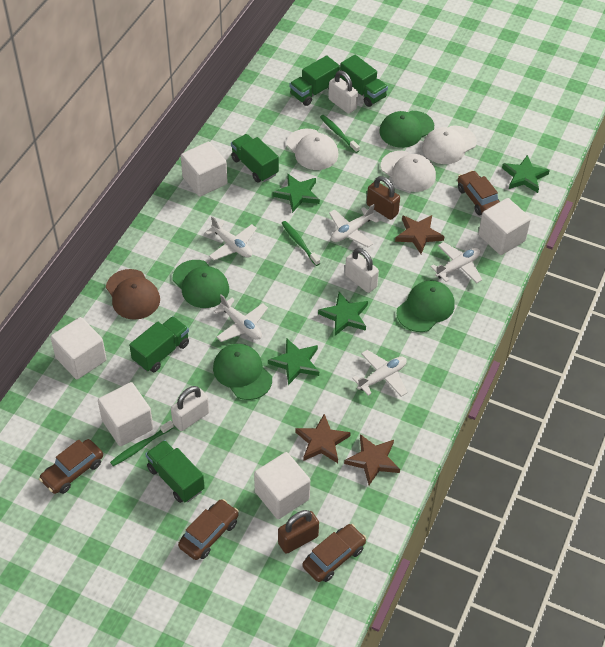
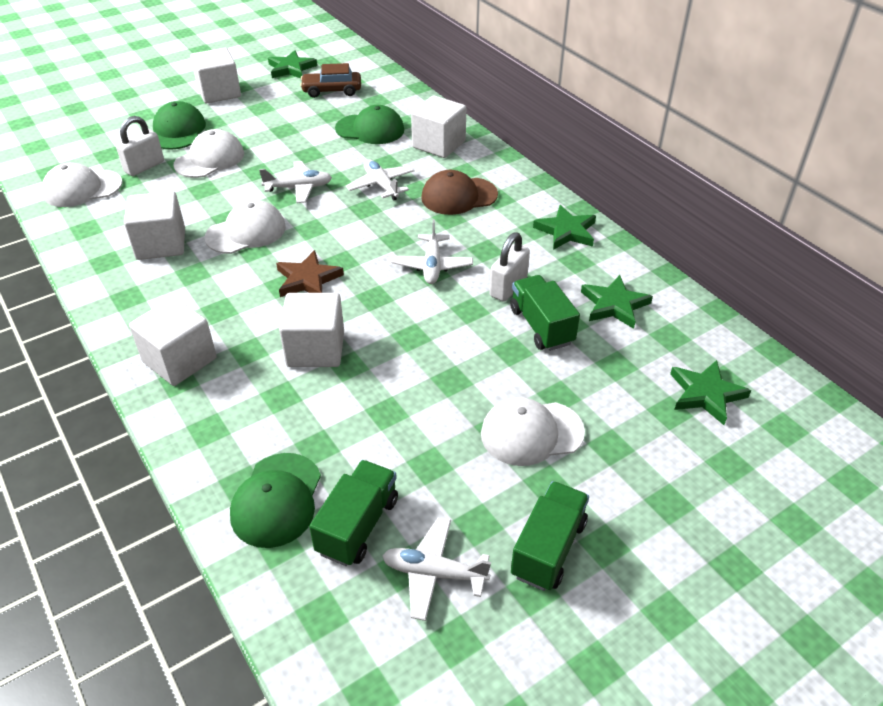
brown car: [39,439,103,494] [178,499,239,560] [303,524,367,582] [457,170,500,215] = 4 -> [300,63,361,98] = 1
brown padlock: [278,510,319,554] [367,176,400,220] = 2 -> none = 0
brown star: [295,414,351,463] [344,434,400,485] [395,215,445,254] = 3 -> [276,250,344,297] = 1
green cap: [173,260,229,308] [213,344,272,400] [379,111,434,148] [396,281,455,332] = 4 -> [153,101,206,150] [230,453,321,548] [335,105,404,144] = 3
green toothbrush: [110,420,174,466] [281,221,320,266] [320,115,360,153] = 3 -> none = 0
green truck: [129,316,189,372] [146,440,205,503] [231,134,279,182] [290,55,340,106] [340,55,388,107] = 5 -> [309,460,398,566] [510,275,580,351] [511,481,589,591] = 3
white cap: [287,129,338,170] [381,151,436,192] [422,126,477,164] = 3 -> [41,163,123,207] [174,129,244,178] [205,200,286,254] [481,397,585,466] = 4
white padlock: [171,386,209,431] [328,71,358,114] [345,248,379,293] = 3 -> [116,116,164,176] [489,232,530,302] = 2
white plane: [205,216,257,260] [214,294,268,342] [329,204,380,247] [352,350,407,397] [430,242,482,284] = 5 -> [259,161,332,203] [346,159,415,200] [382,517,491,621] [391,219,473,284] = 4

